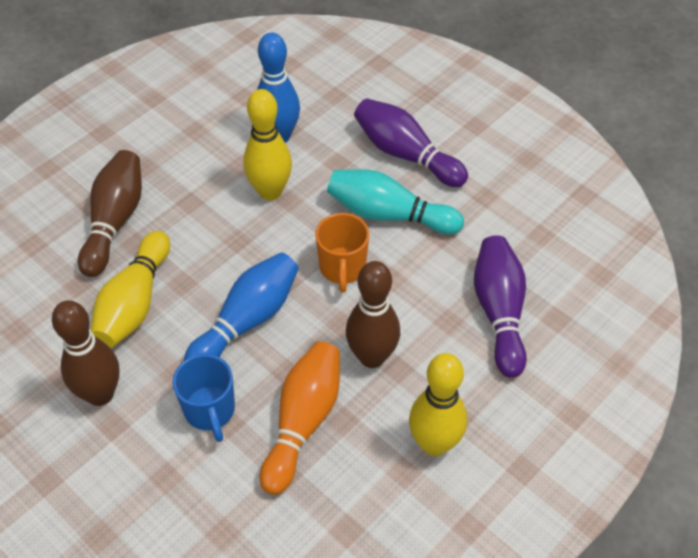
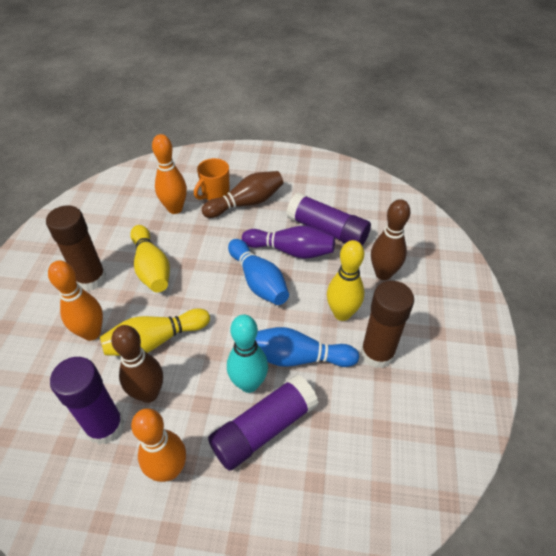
blue mug: [173,354,235,442] = 1 -> none = 0
brown glue stick: none = 0 -> [46,205,106,291] [361,281,414,368] = 2
orange bowling pin: [260,341,340,495] = 1 -> [48,260,103,341] [131,408,186,482] [152,134,187,214] = 3
purple bowling pin: [354,98,468,187] [474,235,527,378] = 2 -> [242,226,335,259] = 1
purple glue stick: none = 0 -> [50,357,124,445] [208,374,319,471] [286,192,371,246] = 3

